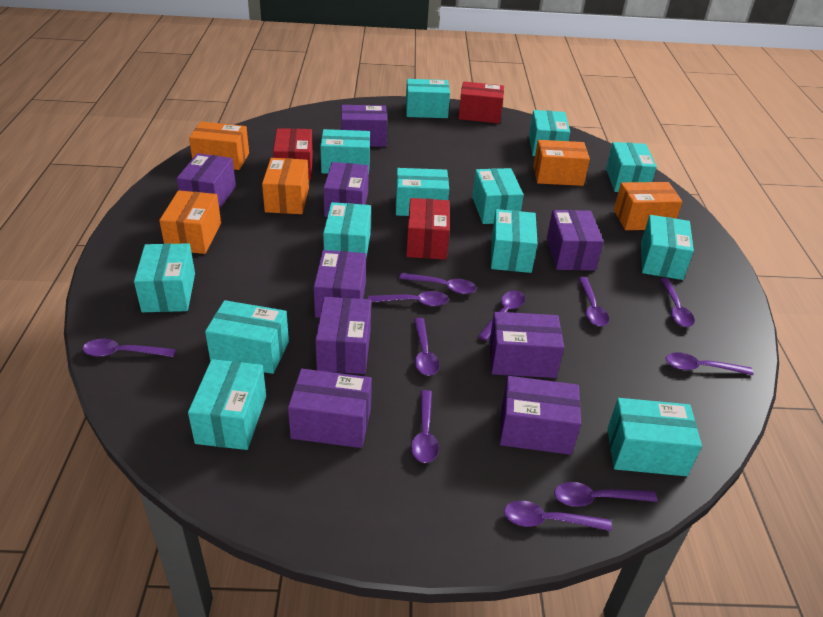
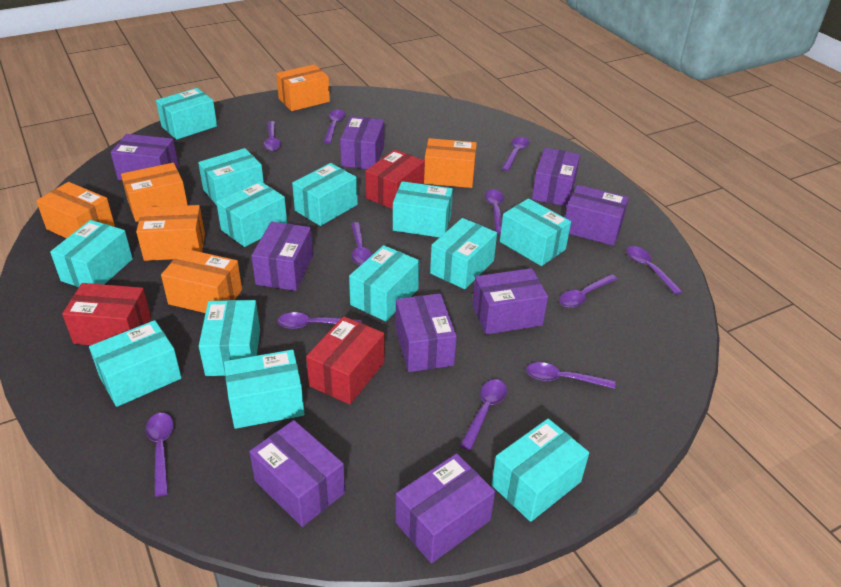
orange box: [159,190,221,254] [189,122,249,170] [262,158,309,214] [533,140,590,186] [614,182,683,230] = 5 -> [36,182,115,238] [121,163,188,222] [136,205,205,261] [161,249,242,313] [276,64,330,111] [424,138,477,188] = 6

